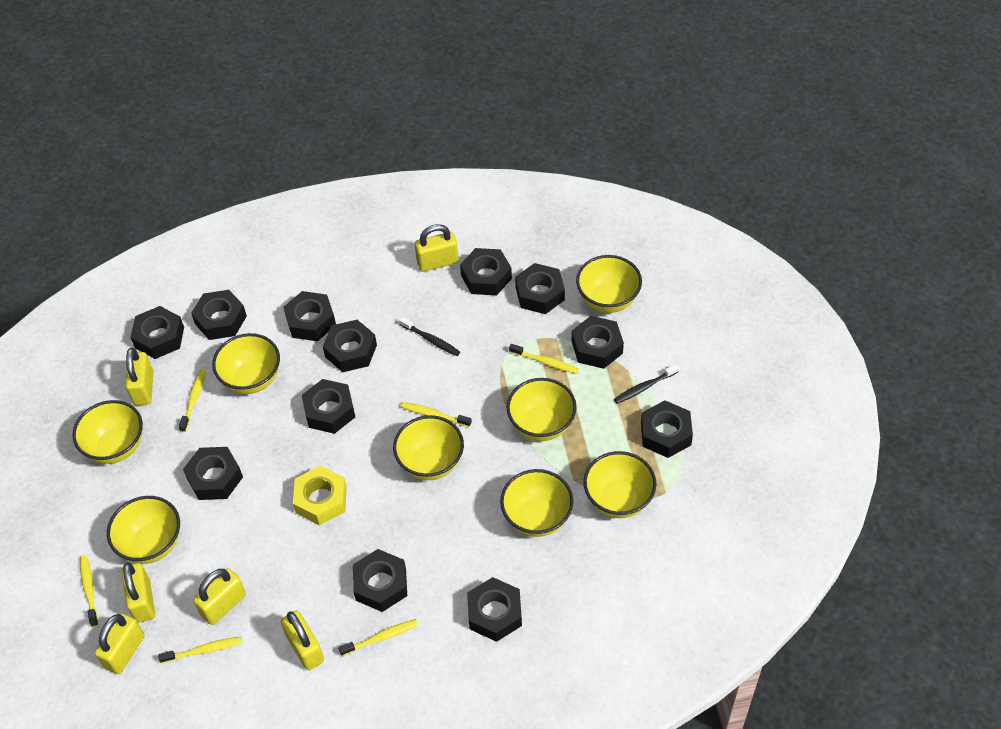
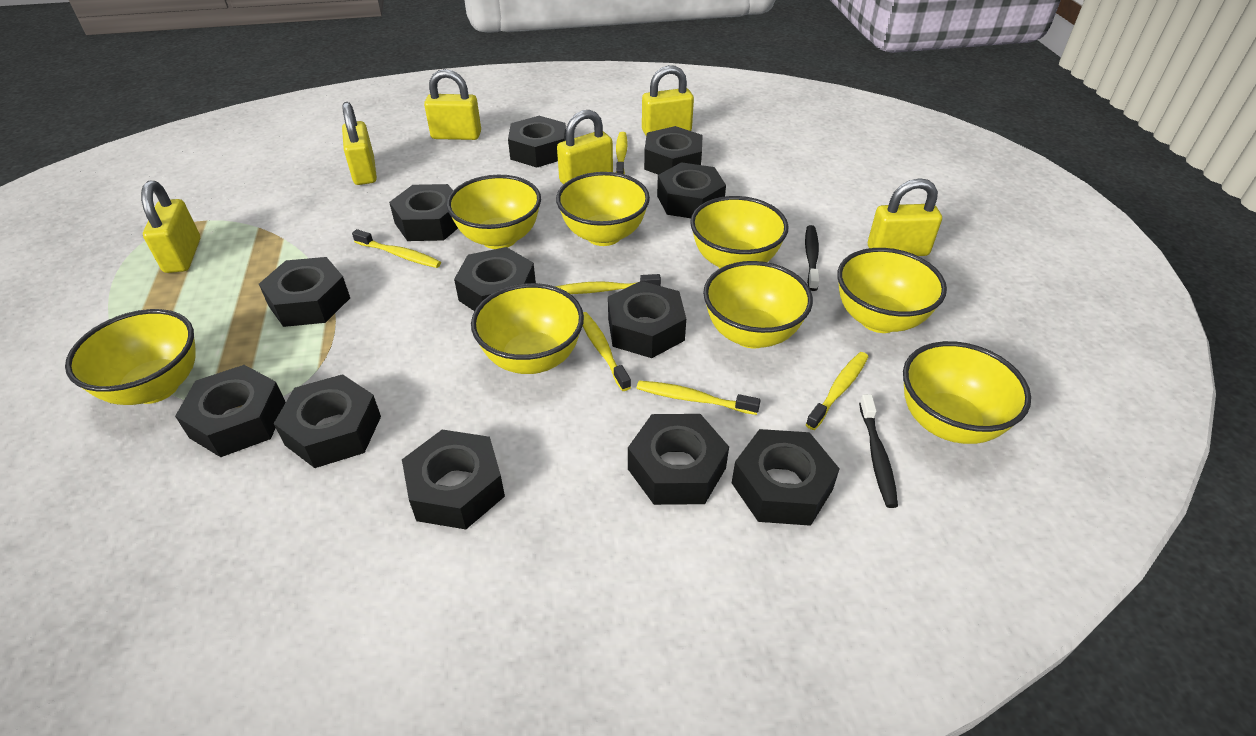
yellow nut: [293,466,347,525] = 1 -> none = 0

